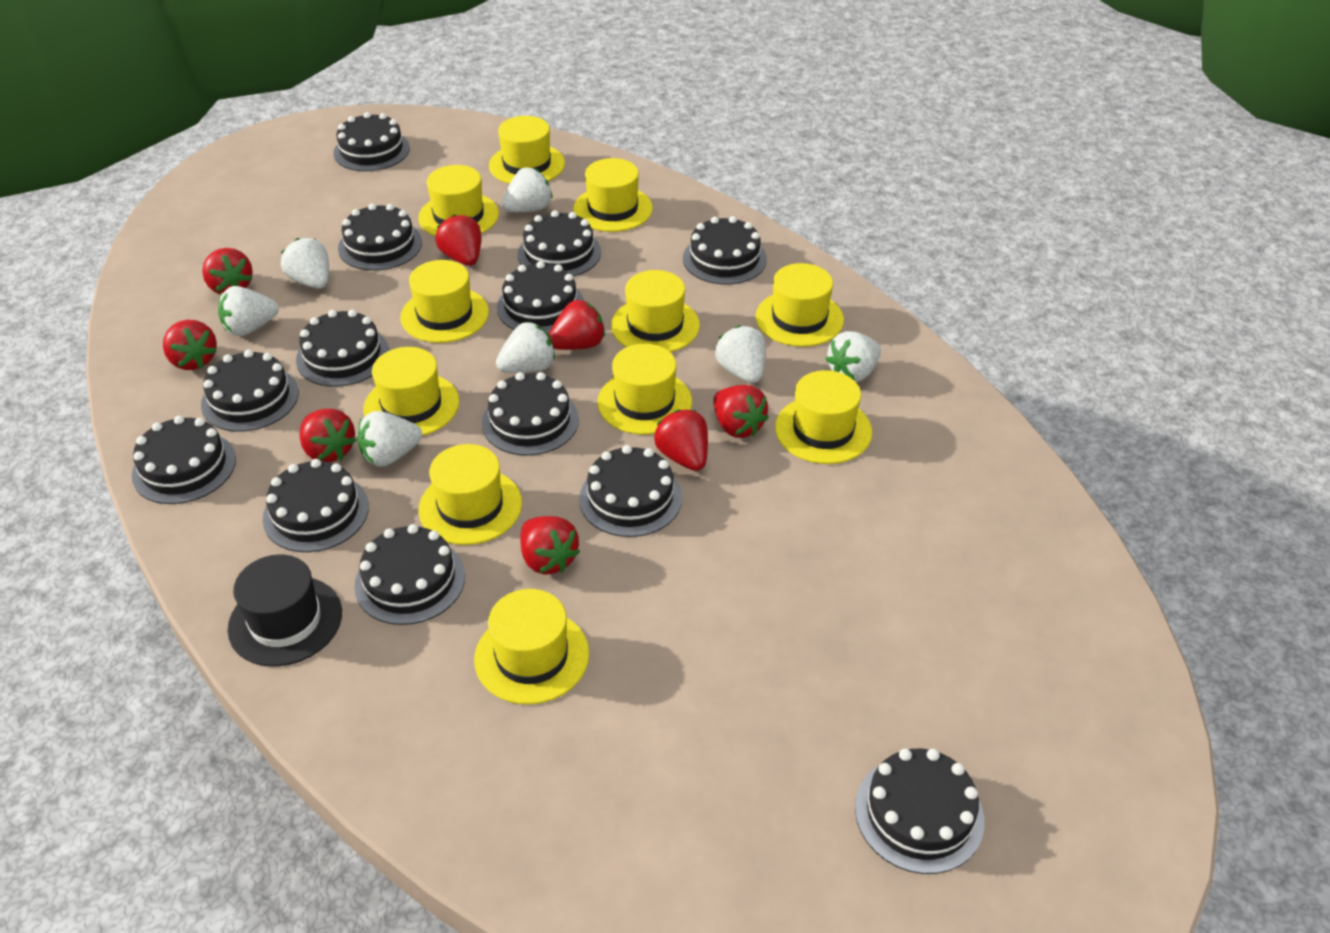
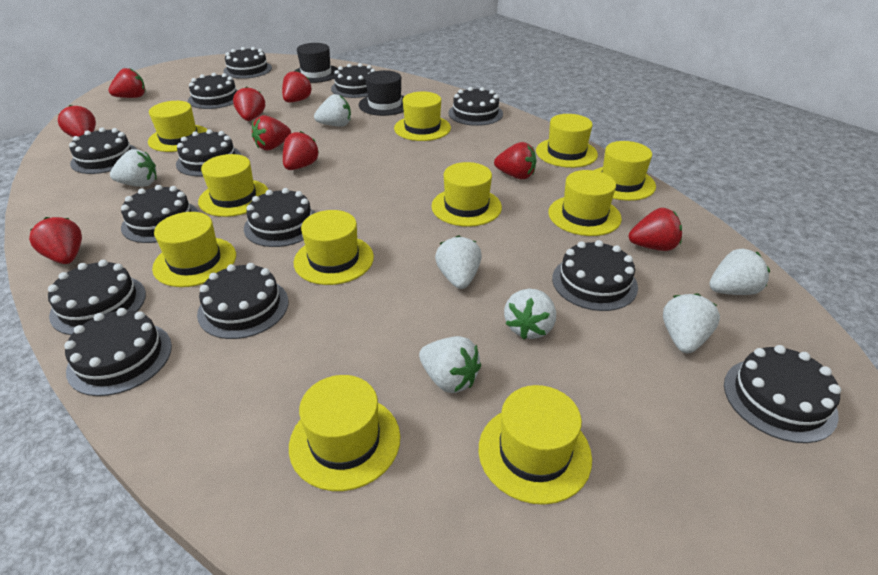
black hat: [228,554,342,667] = 1 -> [295,43,338,83] [358,70,404,116] = 2
red strawberry: [163,320,217,370] [202,248,253,294] [300,409,356,462] [435,214,481,266] [520,516,580,575] [548,300,605,350] [654,410,708,471] [713,385,769,438] = 8 -> [29,217,82,264] [58,105,96,137] [109,68,145,98] [233,86,265,121] [252,115,291,151] [282,70,312,102] [283,131,319,170] [494,142,536,179] [629,208,682,251] = 9

